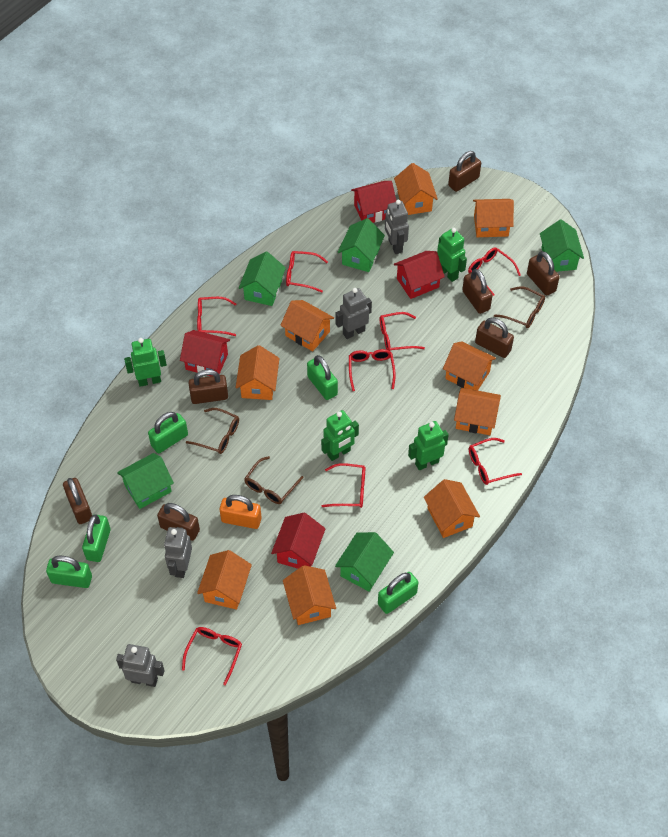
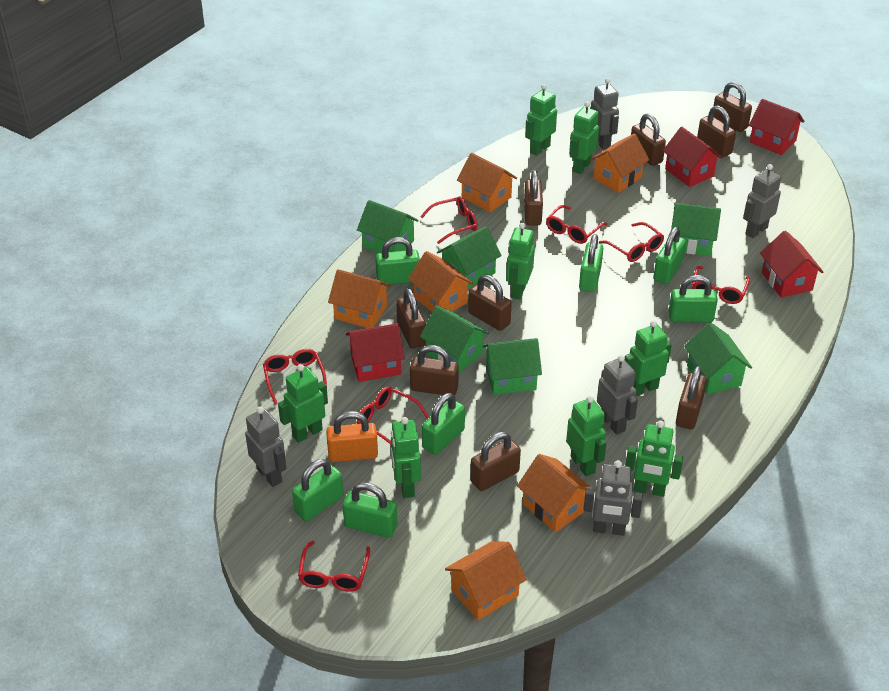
brown glasses: [186,408,239,454] [244,456,304,504] [494,286,545,328] = 3 -> none = 0
brown padlock: [63,478,92,524] [157,503,200,541] [189,370,228,404] [448,151,481,192] [462,269,492,314] [475,318,514,358] [527,251,560,296] = 7 -> [396,288,426,349] [410,345,459,396] [468,275,512,331] [471,432,521,491] [524,170,543,225] [631,113,666,166] [676,366,707,429] [697,106,736,157] [714,82,752,132] = 9
green house: [117,453,174,509] [239,252,286,306] [335,532,394,591] [338,218,385,272] [540,220,584,272] = 5 -> [357,200,419,253] [420,306,489,373] [437,226,502,288] [483,338,542,395] [671,203,721,256] [684,322,752,395] = 6
green padlock: [46,556,92,588] [82,514,111,562] [148,412,188,453] [307,355,338,400] [378,572,418,614] = 5 -> [292,459,343,521] [343,482,397,538] [375,237,420,285] [422,393,465,455] [579,234,603,292] [653,227,686,284] [668,275,718,322] = 7
green robot: [124,338,167,387] [321,410,359,461] [408,421,449,470] [437,228,467,282] = 4 -> [278,364,328,443] [391,417,421,498] [506,223,535,300] [525,84,557,156] [566,396,606,476] [569,101,599,174] [625,320,672,396] [625,421,684,497] = 8
grey robot: [116,644,165,687] [164,527,192,578] [335,288,372,339] [385,200,409,254] = 4 -> [245,406,286,487] [583,460,643,536] [591,78,619,150] [597,355,638,435] [743,164,781,238] = 5
orange house: [197,550,252,610] [236,345,279,400] [280,300,334,351] [283,565,336,625] [394,163,438,215] [424,479,480,538] [443,341,496,390] [454,388,501,435] [473,199,514,237] = 9 -> [328,269,391,328] [408,251,474,312] [445,541,527,620] [457,153,517,213] [517,454,592,532] [590,133,649,193] = 6
red glasses: [182,627,242,685] [197,297,236,336] [286,251,328,293] [322,463,366,508] [349,349,396,391] [379,312,425,351] [468,247,521,296] [469,438,522,485] = 8 -> [263,349,327,405] [298,541,370,592] [357,387,429,445] [420,196,478,244] [546,205,608,244] [599,222,664,262] [692,266,750,304] = 7

